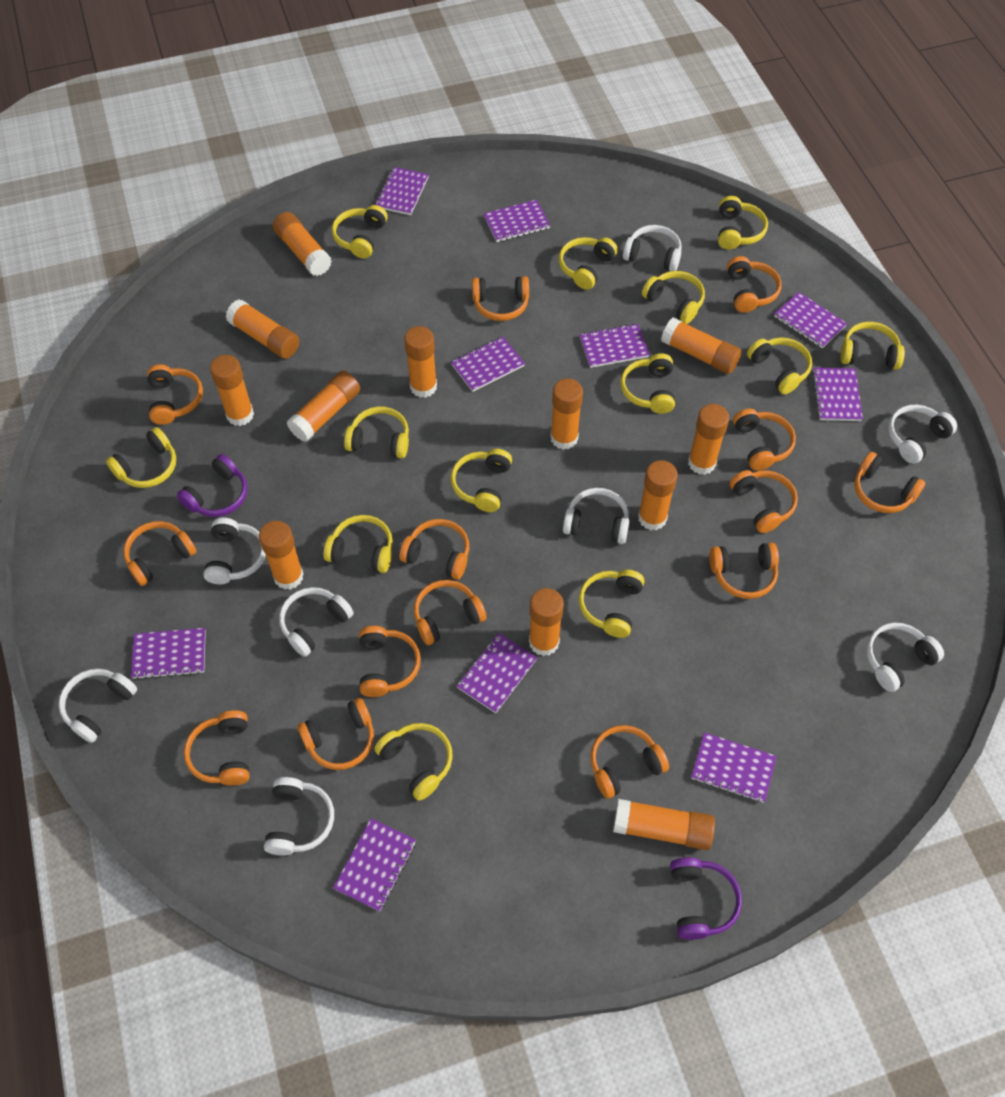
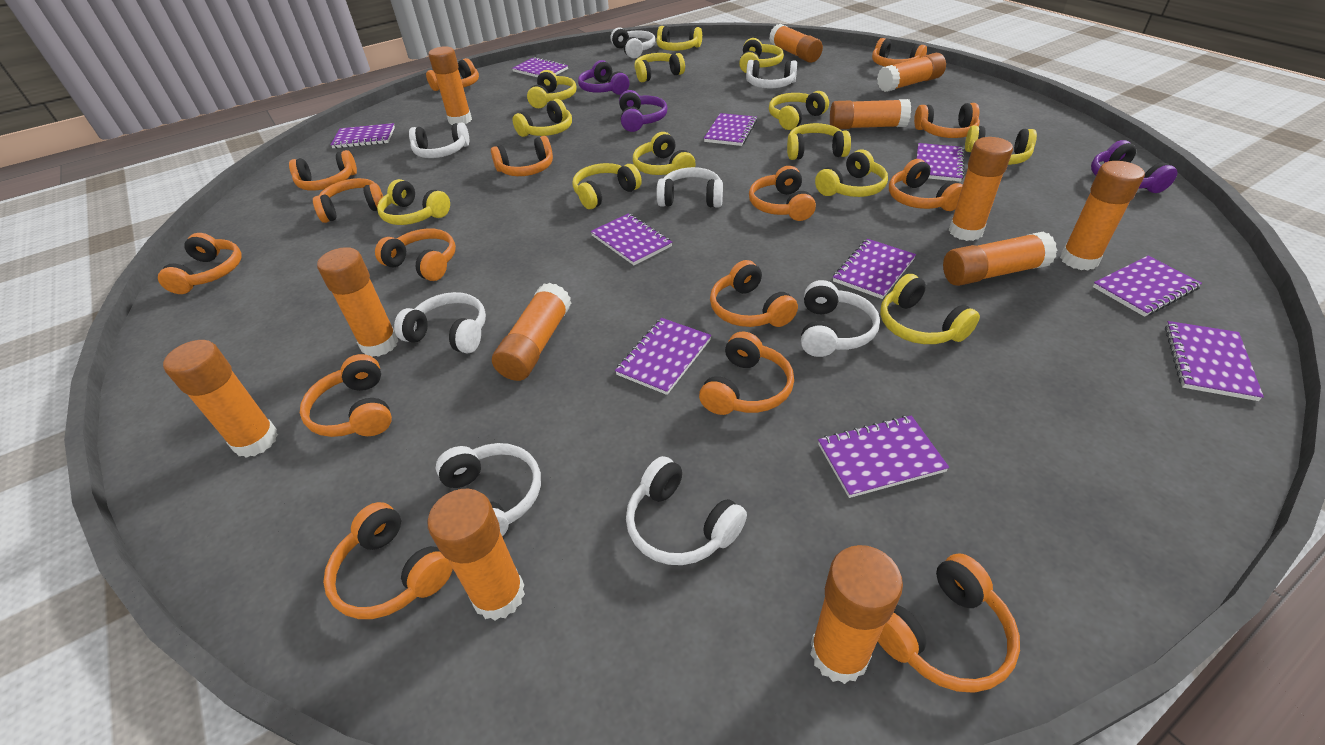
orange headphones: [123,521,196,586] [147,364,203,425] [184,710,250,786] [297,698,374,770] [359,626,421,697] [399,519,469,580] [414,580,486,645] [472,276,529,321] [590,725,669,799] [709,543,779,599] [727,256,782,313] [730,470,798,533] [733,409,796,471] [854,452,925,513] = 14 -> [158,233,241,294] [289,150,357,191] [300,354,392,437] [313,178,383,223] [323,502,453,619] [375,229,456,281] [426,58,479,91] [491,136,553,176] [699,331,794,415] [710,260,798,327] [749,166,816,221] [872,38,927,67] [878,553,1020,693] [889,159,963,211] [914,103,980,138] = 15
purple headphones: [177,454,248,517] [670,857,742,940] = 2 -> [578,60,629,95] [619,90,667,132] [1091,140,1177,193] = 3

